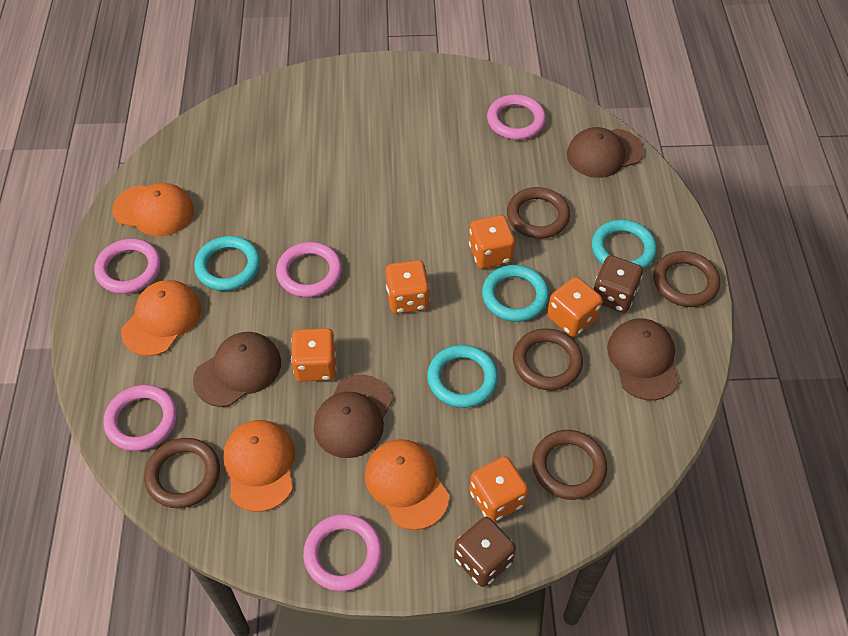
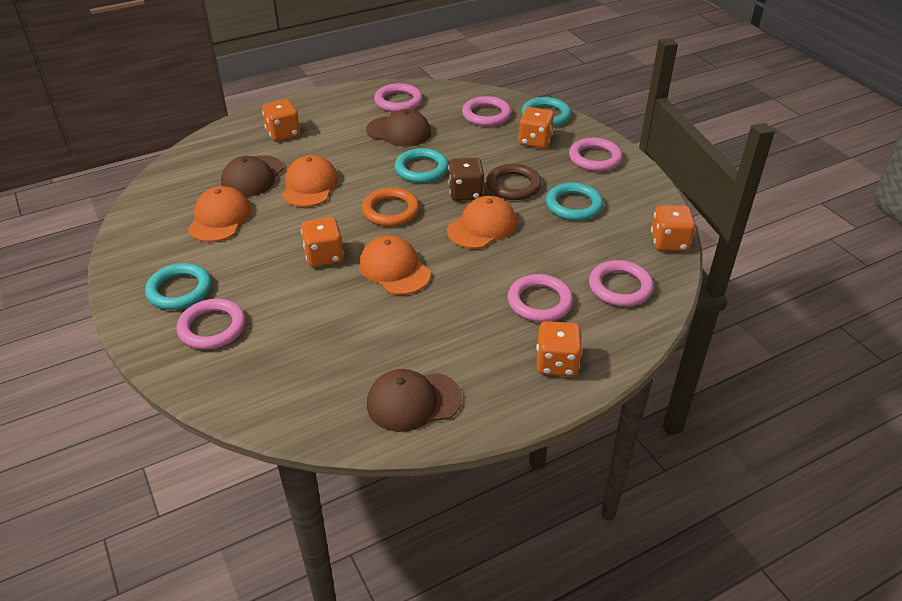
brown cap: [193,332,281,407] [314,375,393,458] [567,127,644,178] [607,318,679,401] = 4 -> [221,155,284,197] [366,109,431,147] [367,369,462,432] = 3
brown dice: [454,517,516,587] [594,255,643,313] = 2 -> [448,158,484,201] = 1
brown ring: [144,438,220,508] [507,187,570,239] [513,328,583,390] [532,430,607,500] [653,251,720,307] = 5 -> [486,164,542,200] = 1
orange ring: none = 0 -> [362,188,419,227] = 1
pink ring: [94,239,161,294] [103,385,177,451] [276,242,342,297] [303,514,382,591] [487,94,546,140] = 5 -> [176,299,246,350] [374,83,423,112] [462,96,511,126] [508,274,573,322] [569,138,622,172] [589,260,654,307] = 6

